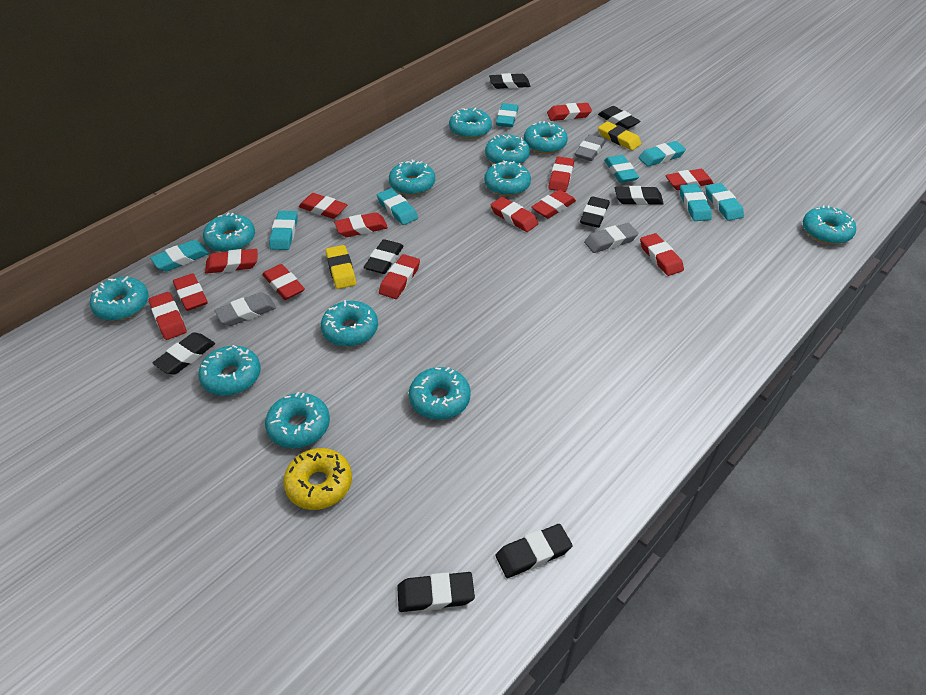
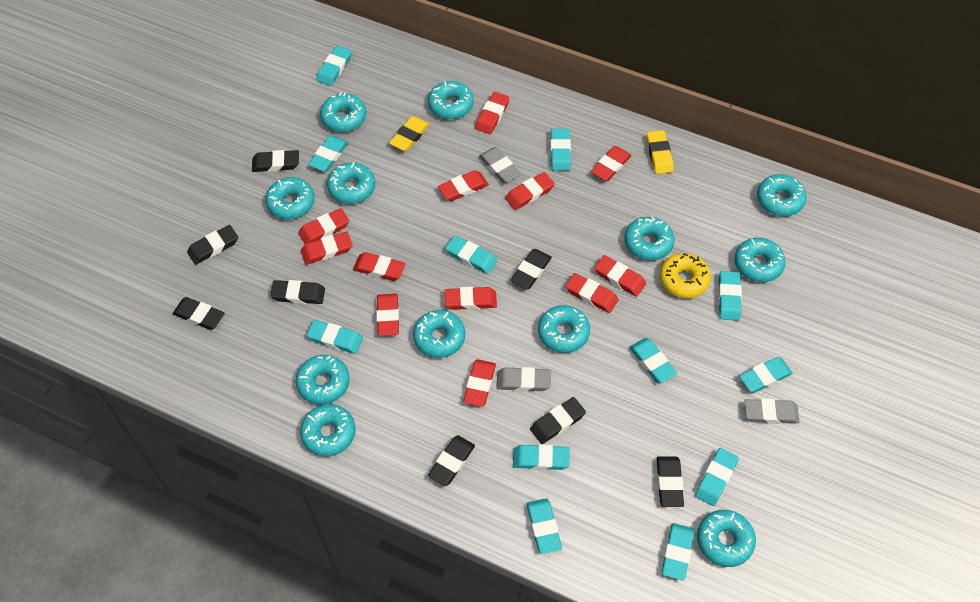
red eraser: [149,292,187,340] [173,273,207,311] [205,249,258,274] [262,264,305,300] [299,193,348,219] [334,212,388,237] [379,254,420,299] [491,197,539,232] [531,190,576,219] [547,103,592,121] [549,157,574,192] [640,233,684,276] [665,169,713,190] = 13 -> [298,208,349,244] [301,232,353,265] [353,252,406,281] [376,294,399,336] [438,170,489,201] [444,287,497,310] [463,359,496,407] [475,92,509,134] [505,172,555,210] [566,273,619,313] [591,146,632,181] [594,255,646,297] = 12
turquoise eraser: [150,240,209,271] [269,211,297,250] [377,188,418,225] [496,103,518,127] [604,155,639,183] [639,141,686,167] [680,184,712,221] [705,183,744,221] = 8 -> [307,320,363,354] [308,136,348,172] [316,45,352,86] [445,235,497,274] [513,444,570,470] [527,498,562,554] [550,128,571,171] [629,338,677,383] [662,523,694,581] [695,448,739,506] [718,271,742,321] [739,357,793,393] = 12

